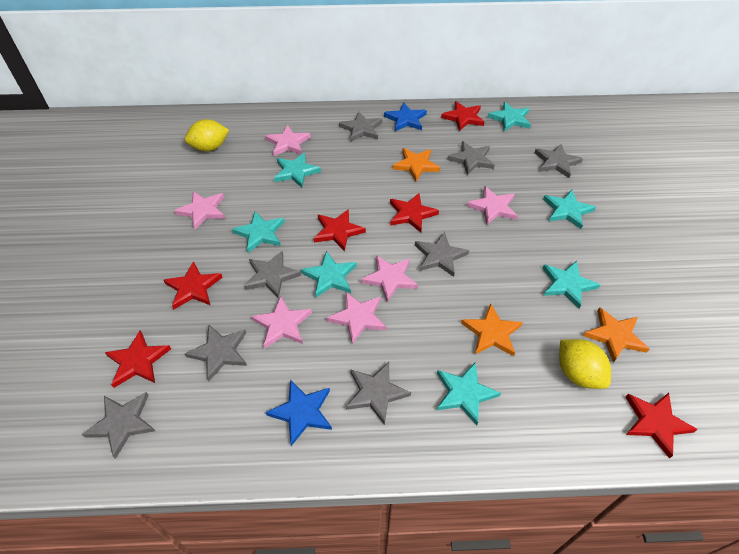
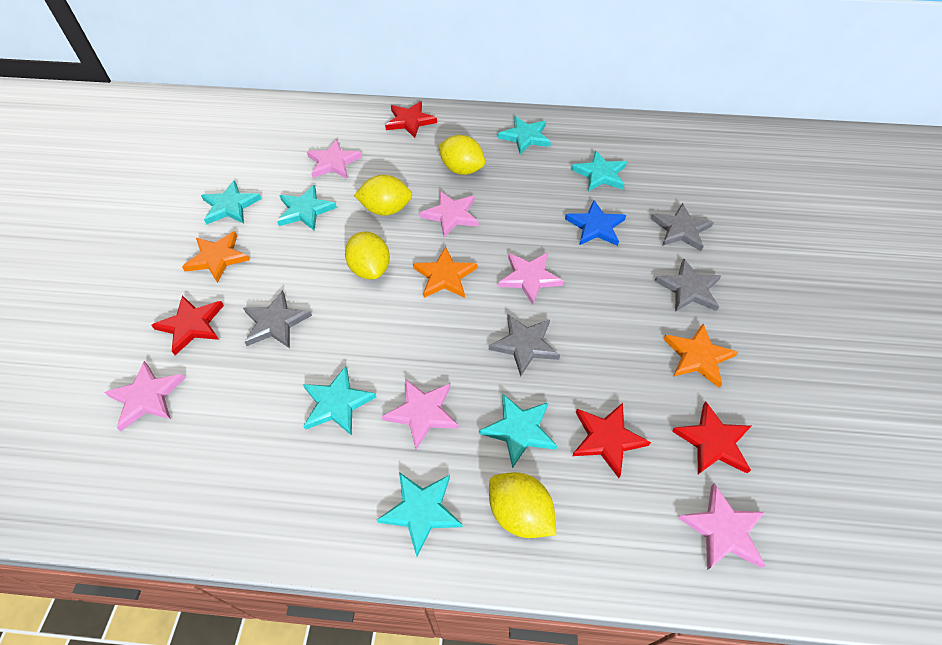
blue star: [266,380,332,446] [384,102,427,131] = 2 -> [565,200,626,246] = 1
grey star: [82,392,155,459] [185,325,247,382] [245,251,301,298] [339,112,382,142] [346,362,411,425] [415,232,469,277] [447,141,495,175] [535,144,583,178] = 8 -> [243,290,312,348] [489,314,560,377] [650,203,714,251] [655,258,721,312] = 4
red star: [105,330,171,388] [164,261,223,309] [314,209,366,251] [390,193,439,233] [441,101,484,131] [626,393,698,459] = 6 -> [151,295,224,355] [385,101,437,138] [572,403,651,478] [672,402,751,474] = 4
yellow lemon: [185,119,229,151] [559,339,611,389] = 2 -> [345,231,390,279] [354,175,412,216] [438,135,485,175] [489,472,556,538] = 4

